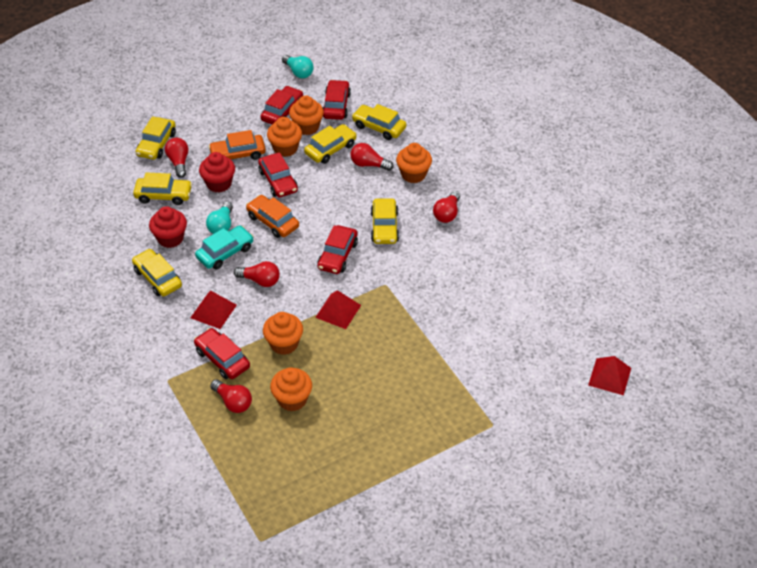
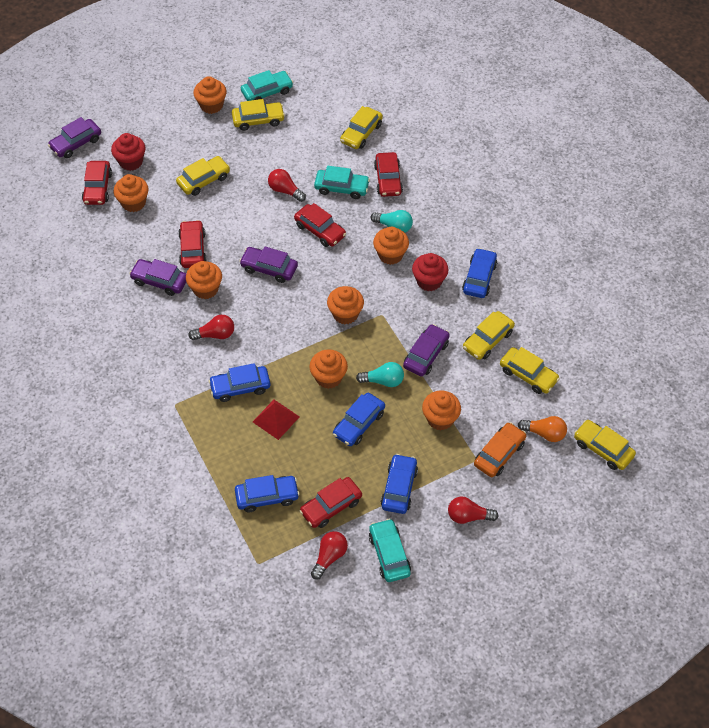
blue car: none = 0 -> [208,363,270,402] [235,475,300,512] [333,393,385,446] [381,454,418,514] [462,248,497,298] = 5
orange car: [208,130,266,160] [246,195,299,238] = 2 -> [474,422,526,477] = 1
orange cupcake: [263,312,303,355] [267,117,302,157] [270,367,312,411] [289,95,324,135] [396,143,432,183] = 5 -> [114,174,149,212] [186,261,222,299] [194,76,227,114] [309,349,348,389] [327,286,364,324] [373,227,409,265] [422,391,461,431] = 7
orange light bulb: none = 0 -> [518,416,567,442] = 1
purple car: none = 0 -> [48,117,101,158] [129,259,186,296] [239,246,298,283] [403,324,450,377] = 4
red light bulb: [165,138,189,178] [210,379,252,413] [234,261,280,287] [351,143,393,171] [433,191,460,223] = 5 -> [188,315,234,340] [268,169,306,202] [311,531,348,580] [448,496,498,524] = 4
red pyramid: [190,290,237,329] [315,290,361,329] [588,356,631,396] = 3 -> [253,400,299,440] = 1
turquoise car: [195,225,254,269] = 1 -> [241,70,293,101] [314,166,370,199] [369,519,411,582] = 3

